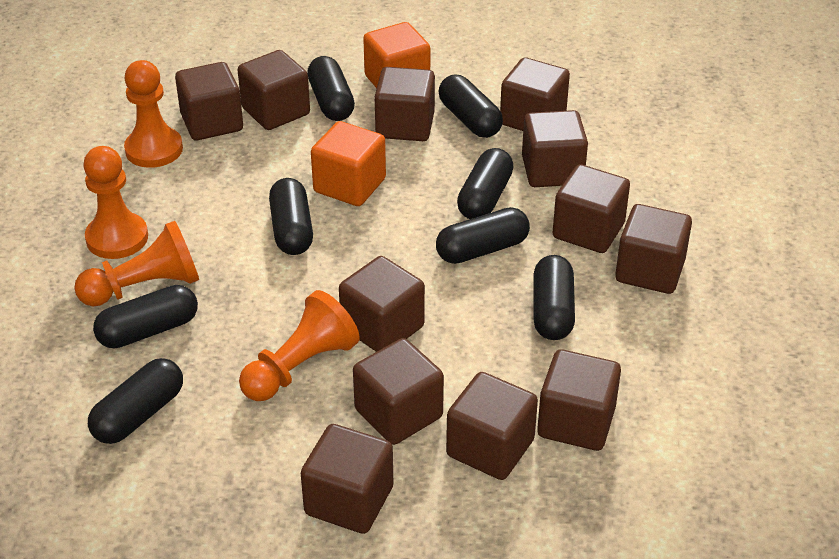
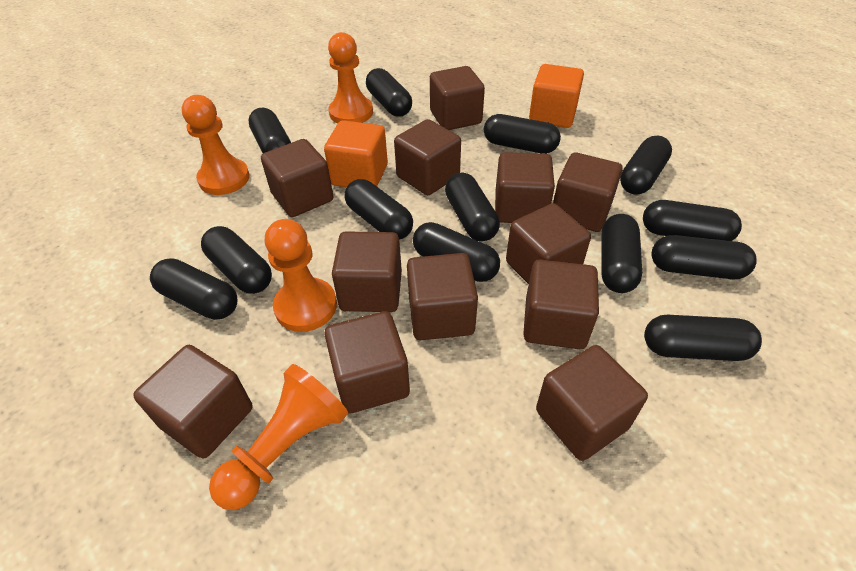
black capsule: [88,358,183,444] [93,285,198,348] [269,178,313,255] [307,56,355,121] [436,207,530,264] [439,74,503,138] [457,148,514,219] [533,255,575,340] = 8 -> [150,258,237,320] [201,226,272,294] [248,108,291,153] [344,179,413,240] [366,68,412,117] [413,222,500,282] [445,172,500,241] [484,114,561,154] [602,214,642,293] [620,136,672,195] [643,200,742,241] [644,315,762,361] [651,235,757,279] = 13

